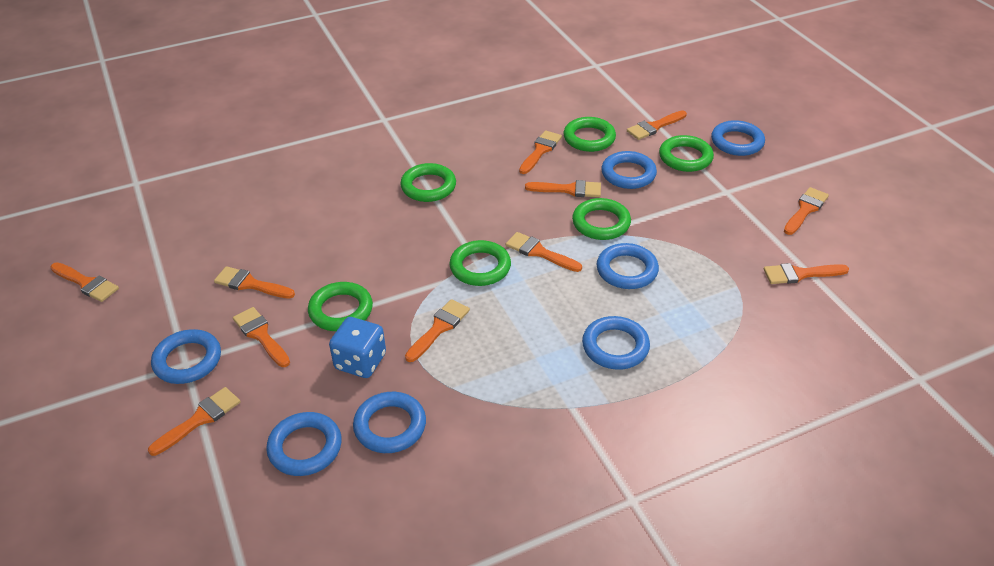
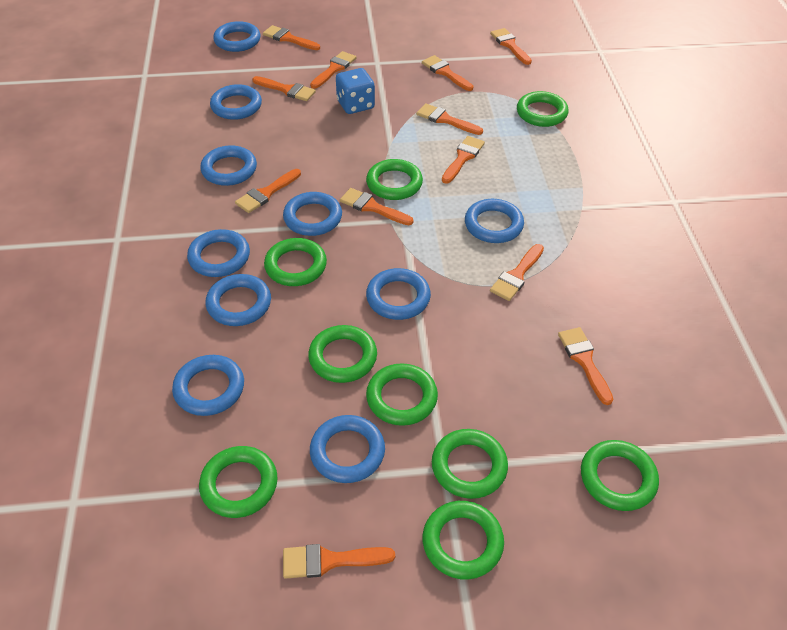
blue ring: [151,329,221,384] [266,412,342,476] [353,392,426,453] [582,316,650,370] [597,243,659,289] [601,151,657,189] [711,120,765,156] = 7 -> [172,355,244,416] [187,229,250,277] [200,145,257,186] [206,274,271,326] [210,84,262,120] [213,21,260,52] [283,192,342,236] [310,415,385,483] [366,268,431,320] [465,199,524,243] = 10
green ring: [308,282,373,331] [400,163,456,202] [450,240,511,286] [563,117,616,152] [572,198,631,240] [659,135,714,172] = 6 -> [199,446,278,518] [264,238,327,286] [308,325,377,383] [366,159,423,200] [366,363,438,426] [423,501,504,580] [432,429,508,499] [517,91,569,127] [581,440,659,511] = 9
orange brush: [50,262,119,302] [148,387,240,456] [214,266,295,299] [233,307,290,367] [405,299,470,362] [506,232,582,272] [519,130,562,174] [525,180,601,197] [627,110,687,140] [764,263,849,284] [784,187,829,235] = 11 -> [235,169,301,213] [252,76,316,101] [263,25,320,50] [283,544,395,579] [310,51,356,89] [340,188,414,225] [416,103,483,135] [422,55,473,91] [442,136,485,184] [490,28,532,65] [490,244,544,301] [558,327,613,405] = 12

